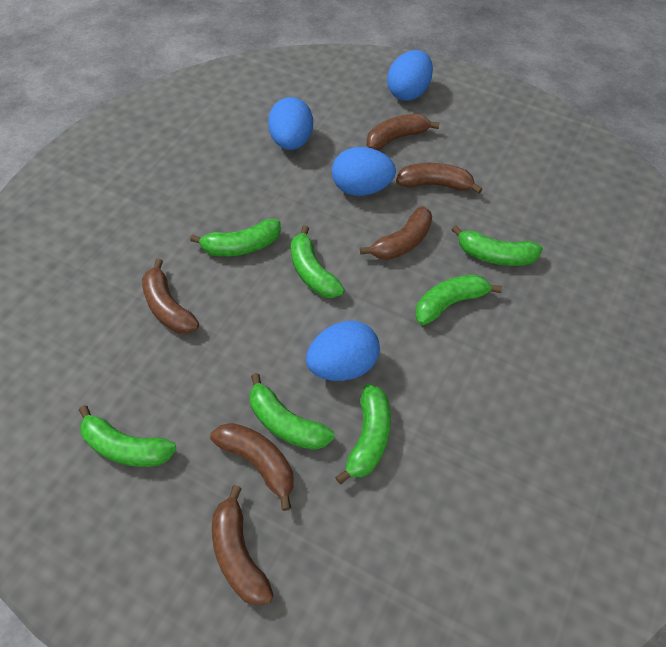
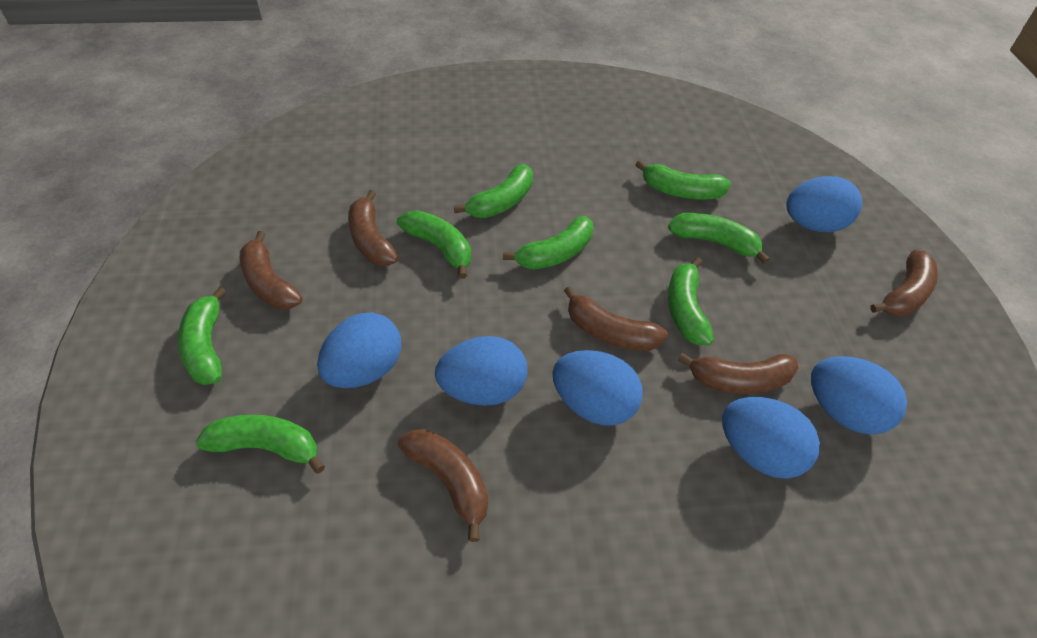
blue egg: [268,97,313,150] [306,321,380,381] [332,147,396,196] [387,50,433,101] = 4 -> [317,312,401,388] [435,336,528,406] [552,350,643,426] [722,397,820,479] [786,176,862,232] [811,356,907,435] = 6
green banana: [79,405,176,467] [190,219,281,256] [250,373,334,450] [291,225,345,298] [335,384,391,484] [415,275,502,325] [451,225,543,266] = 7 -> [177,287,227,385] [196,415,325,474] [397,211,471,279] [454,164,533,218] [503,216,593,270] [635,160,731,200] [668,213,770,264] [668,257,714,345] = 8

